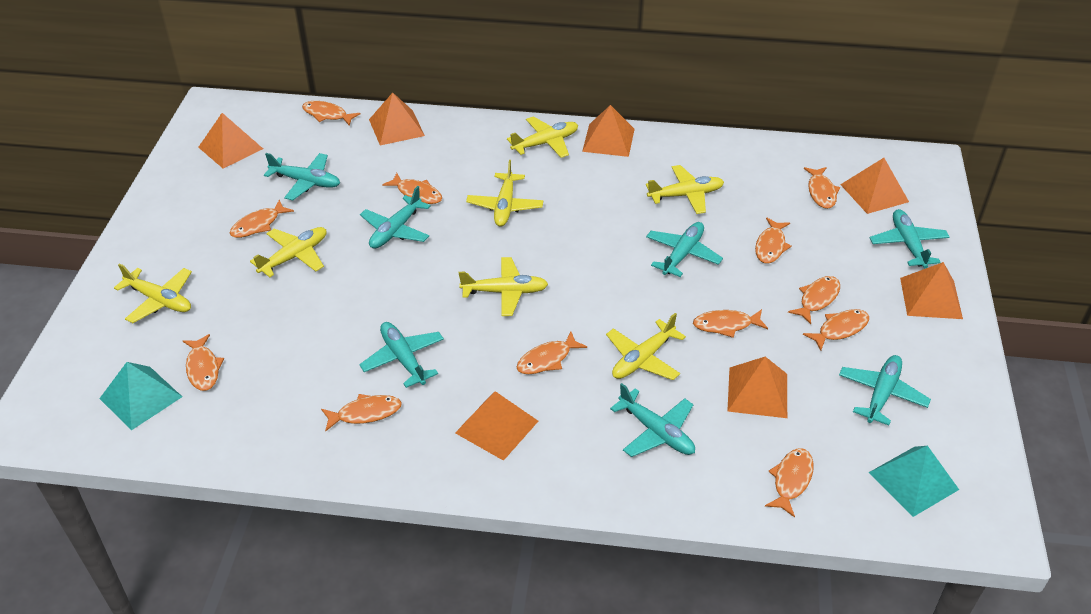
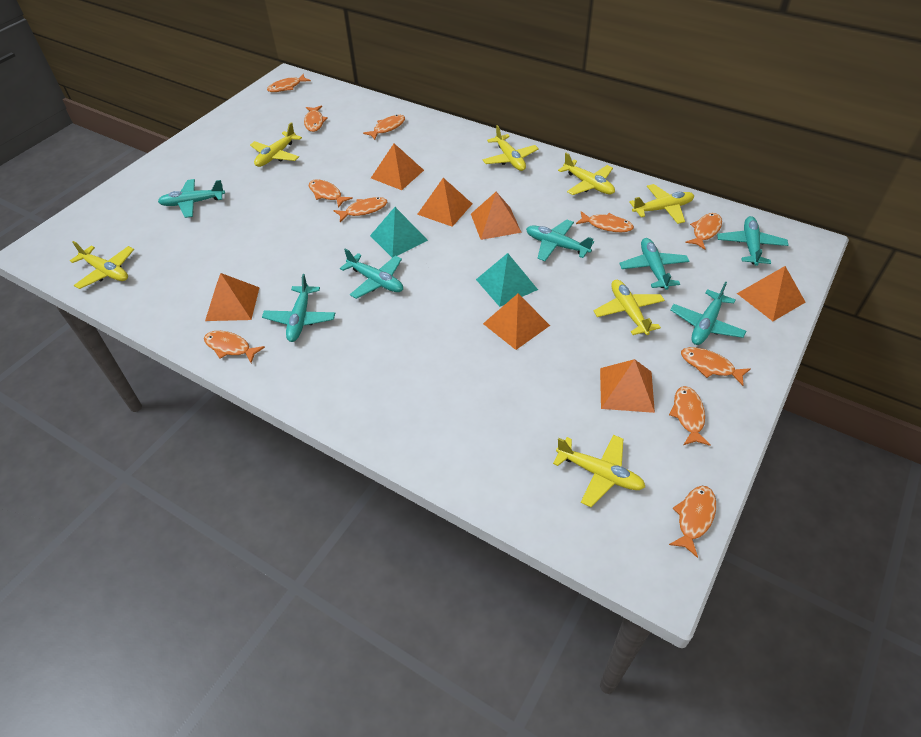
orange fish: [183,334,224,391] [230,200,294,238] [302,101,361,126] [321,394,402,432] [382,173,442,204] [516,332,587,374] [693,309,768,338] [755,217,791,263] [765,448,814,518] [788,276,840,324] [803,309,869,351] [804,167,840,209] = 12 -> [204,331,265,363] [267,74,311,92] [304,105,328,132] [309,179,353,208] [333,197,387,222] [363,115,405,140] [576,211,634,232] [669,386,710,446] [669,486,716,558] [681,347,751,386] [685,213,722,250] = 11

